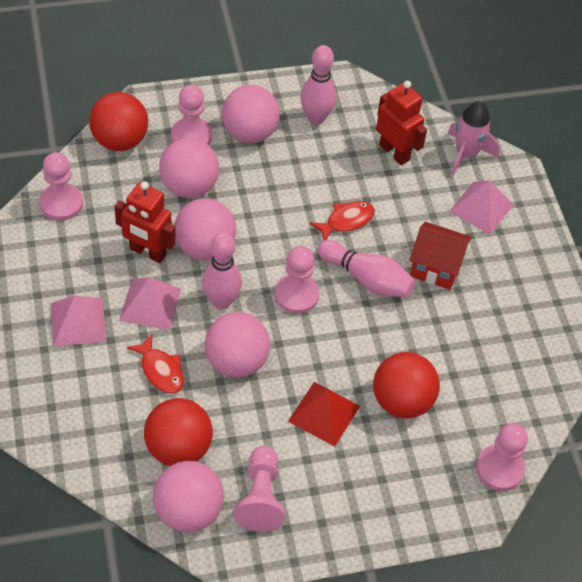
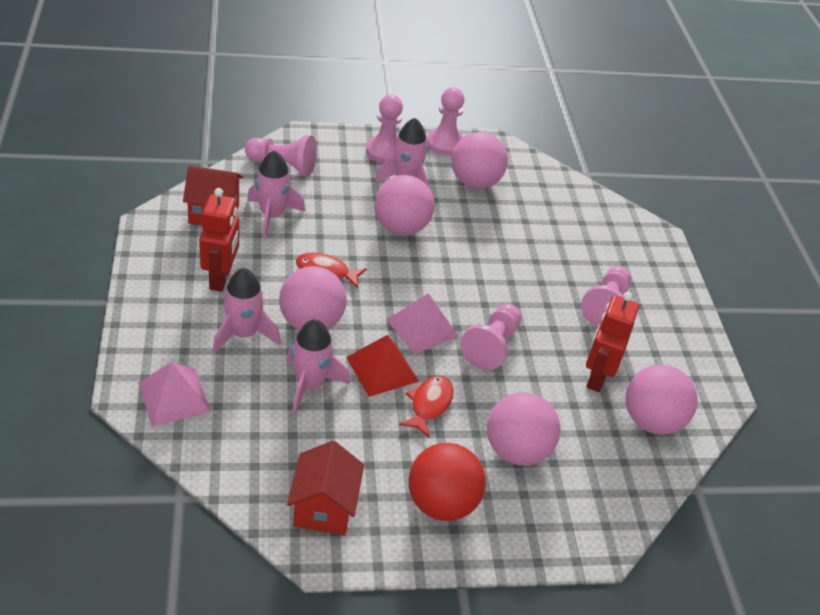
pink bowling pin: [202,232,242,309] [300,45,336,125] [317,240,416,298] = 3 -> none = 0
pink pyramid: [51,295,106,346] [119,278,181,330] [449,180,514,235] = 3 -> [138,362,211,427] [386,293,458,354] = 2
pink rocket: [448,101,500,176] = 1 -> [212,268,281,354] [247,150,305,238] [287,319,350,414] [374,118,429,187] = 4
red ball: [89,92,148,151] [144,398,213,466] [373,352,440,419] = 3 -> [409,443,486,521] = 1
red house: [410,222,472,290] = 1 -> [183,166,243,226] [287,441,364,535] = 2

